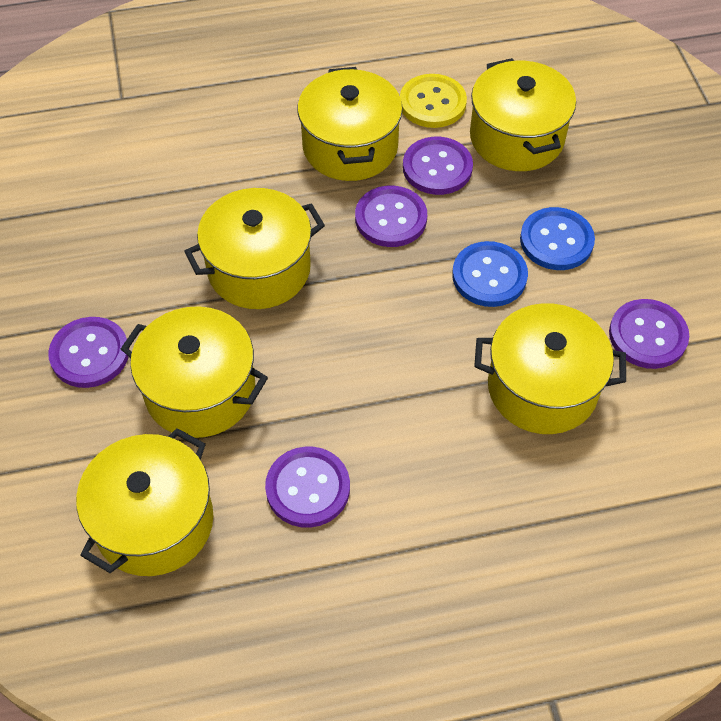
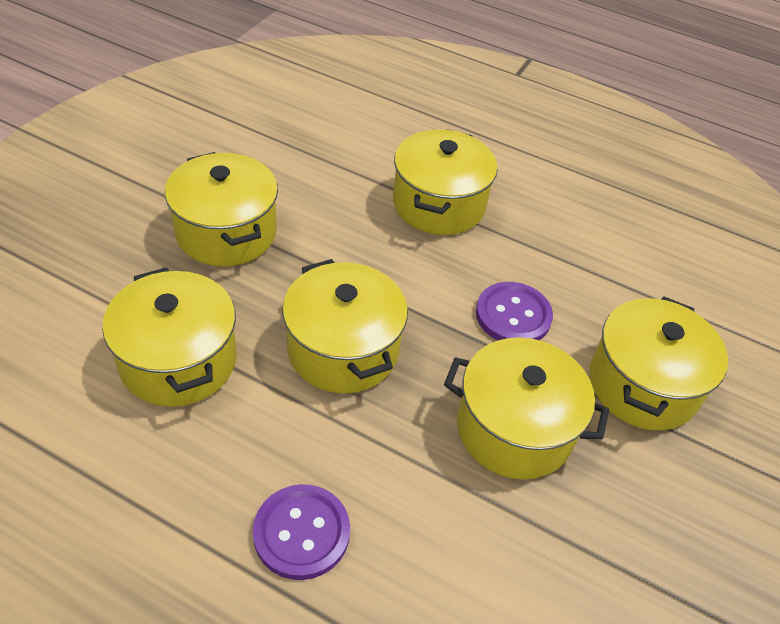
blue button: [452,241,528,307] [520,207,595,270] = 2 -> none = 0
purple button: [48,317,128,388] [265,446,350,528] [355,186,427,247] [403,137,473,195] [609,299,689,369] = 5 -> [253,484,350,580] [476,282,553,341] = 2
yellow button: [400,74,467,128] = 1 -> none = 0

